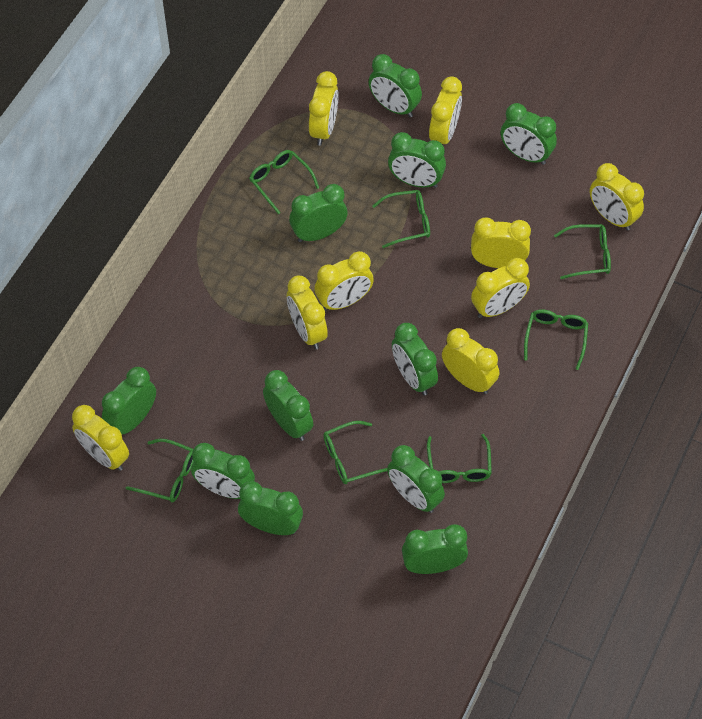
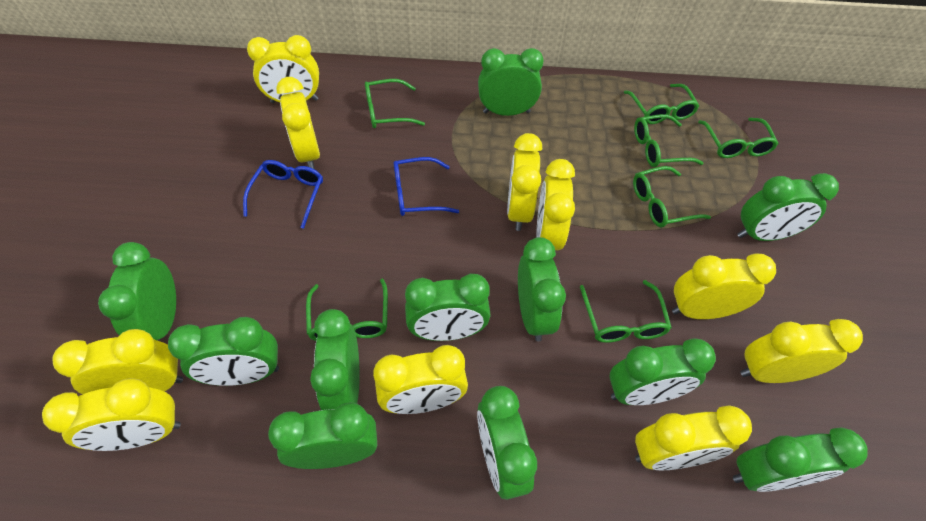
blue glasses: none = 0 -> [243,160,323,229] [394,157,459,216] = 2
yellow clock: [72,405,129,471] [287,275,328,349] [309,71,339,146] [314,251,374,311] [429,76,462,144] [442,328,499,394] [471,217,531,268] [471,258,530,318] [590,163,644,231] = 9 -> [42,378,181,451] [52,329,183,394] [247,35,319,103] [276,77,320,169] [373,345,468,414] [507,133,542,231] [536,159,575,250] [635,405,752,470] [672,253,776,319] [740,319,863,383] = 10

